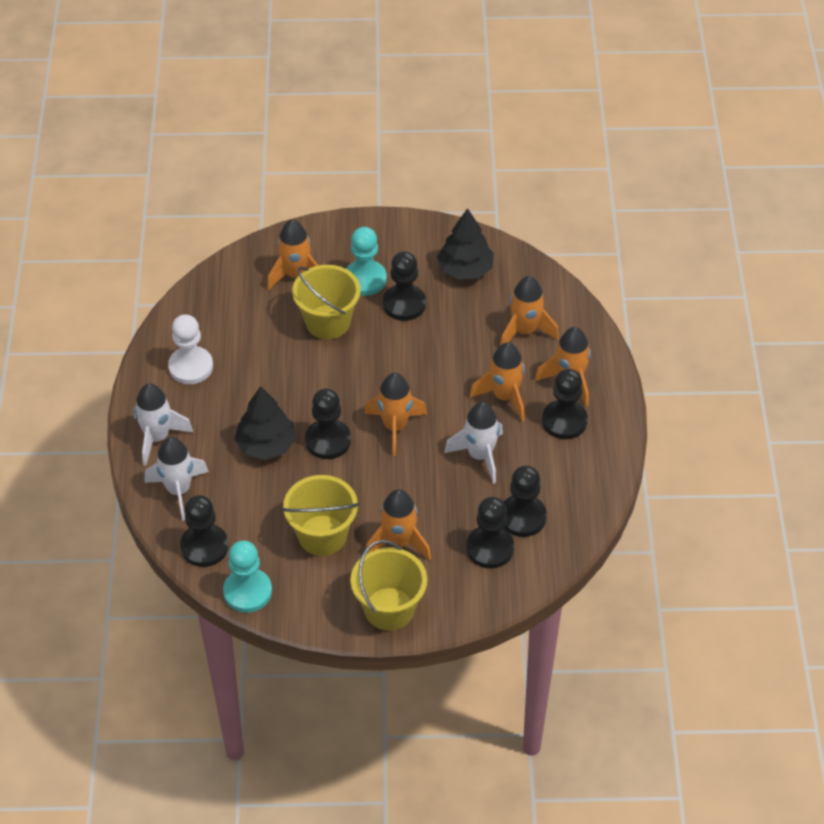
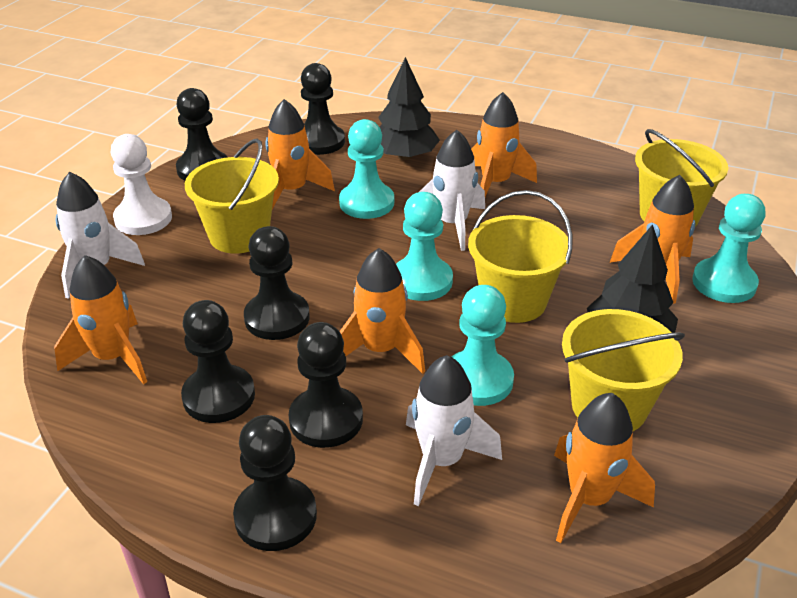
turquoise pawn: [223,541,272,613] [346,227,387,296] = 2 -> [339,119,394,219] [396,192,453,301] [452,285,514,406] [692,194,765,303] = 4
yellow bucket: [282,475,359,556] [292,265,361,339] [350,540,427,631] = 3 -> [185,139,279,254] [468,190,572,323] [562,309,685,431] [635,129,728,227] = 4

